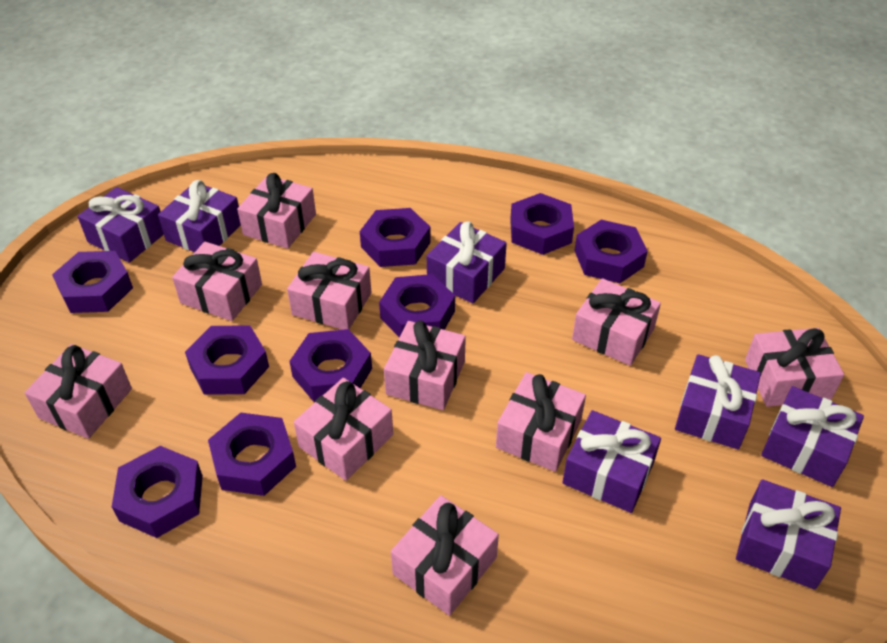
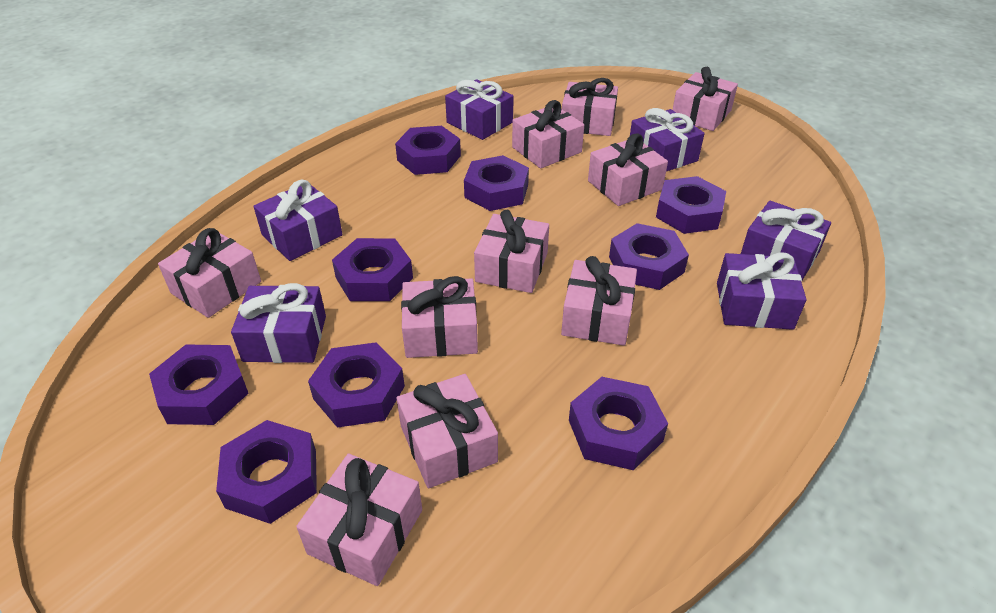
purple gift: [78,187,164,263] [158,180,241,252] [427,222,507,304] [562,410,661,513] [675,354,761,450] [736,479,841,590] [761,386,864,487] = 7 -> [231,283,326,363] [253,180,343,261] [445,79,514,140] [630,108,705,171] [717,252,807,330] [741,201,831,280] = 6

